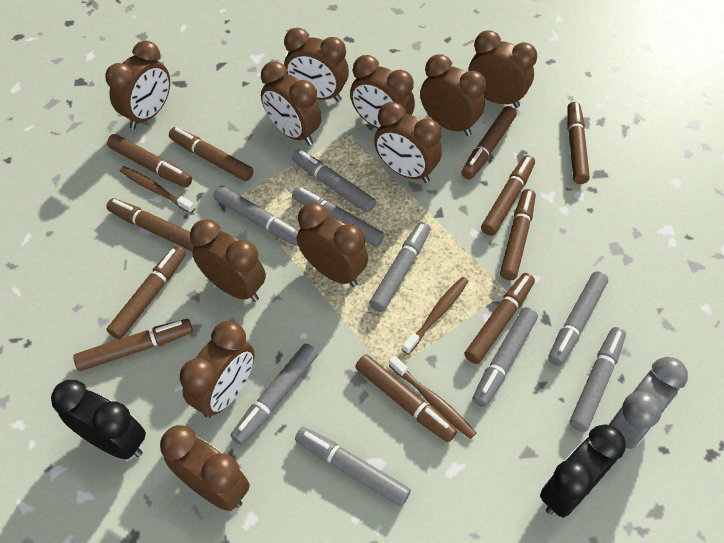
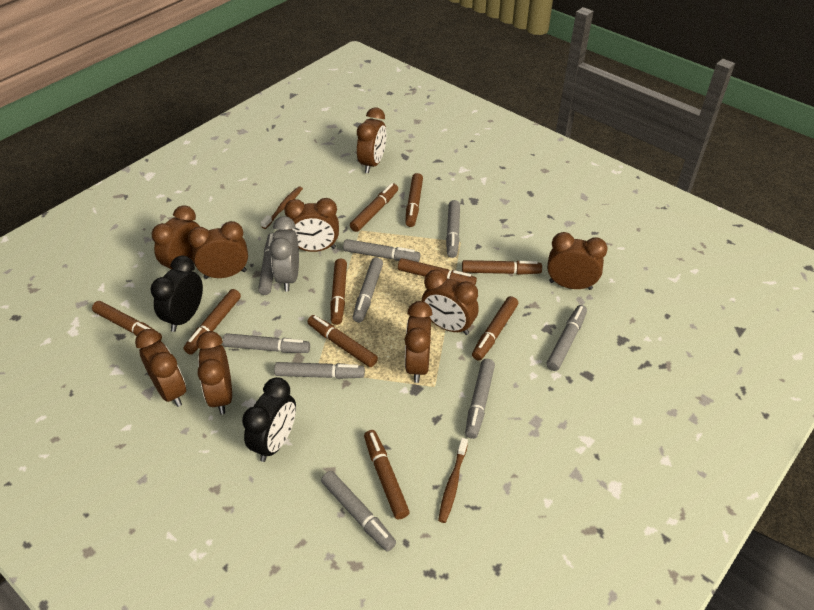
brown clock: [105,41,170,129] [160,425,250,511] [180,321,255,418] [190,219,266,302] [261,61,322,145] [284,28,349,102] [297,202,368,287] [350,55,415,128] [374,102,442,183] [420,54,486,136] [469,30,537,108] = 11 -> [135,329,186,407] [152,205,200,269] [188,221,248,279] [196,331,232,414] [284,198,339,252] [357,108,387,173] [405,301,432,383] [422,270,479,335] [547,232,608,290] = 9
brown marker: [73,319,193,371] [106,198,194,251] [106,246,186,339] [107,134,192,188] [169,127,254,181] [355,354,457,442] [461,106,517,179] [464,273,535,364] [481,155,535,236] [500,189,536,280] [567,102,590,184] = 11 -> [92,301,162,341] [183,289,241,355] [307,315,378,367] [330,258,347,325] [350,183,398,232] [364,430,410,519] [398,258,477,285] [405,173,423,227] [462,260,542,275] [472,296,518,361] = 10
brown toothbrush: [120,166,195,214] [389,356,476,439] [402,277,469,354] = 3 -> [261,186,303,229] [438,438,468,523] = 2

